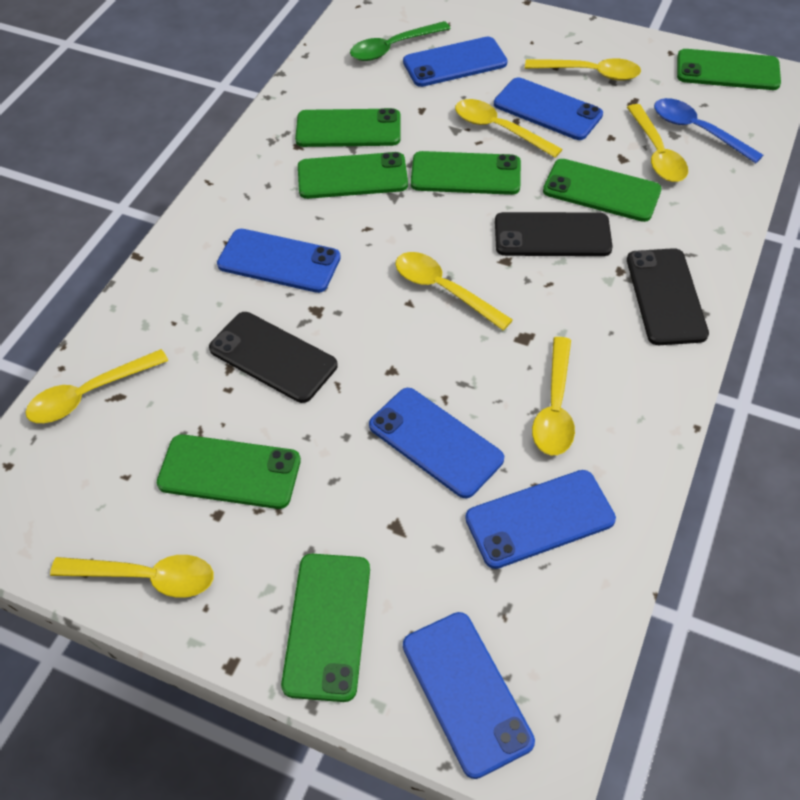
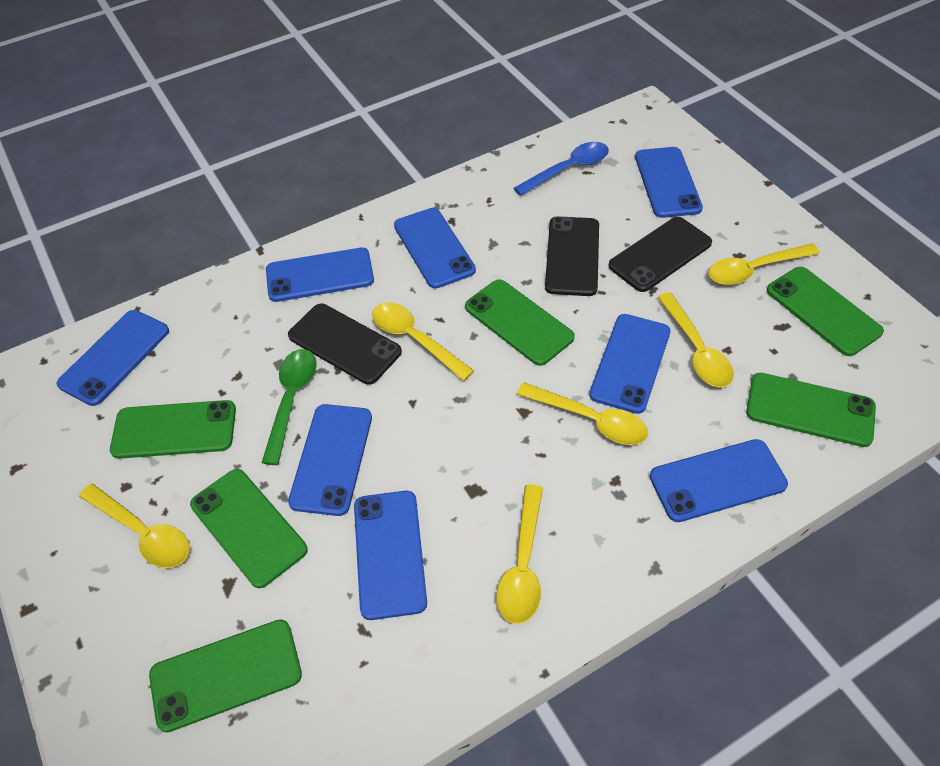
blue phone: [217,229,341,293] [369,388,504,498] [403,37,508,87] [403,612,535,779] [465,470,616,569] [494,77,603,140] = 6 -> [56,310,169,406] [266,247,374,302] [288,404,372,516] [354,491,427,620] [394,208,476,288] [589,314,670,414] [635,147,703,218] [650,439,788,522] = 8
green phone: [157,434,301,509] [281,554,370,702] [295,108,400,147] [298,152,408,199] [411,151,521,195] [543,159,662,222] [677,49,781,90] = 7 -> [110,400,236,459] [149,619,302,733] [190,469,308,588] [465,279,575,366] [746,373,876,447] [767,267,884,356] = 6
yellow spoon: [25,349,168,423] [50,555,214,598] [395,252,513,331] [455,99,562,158] [525,58,641,81] [532,337,575,455] [627,104,688,182] = 7 -> [79,484,190,568] [372,302,474,381] [496,484,543,624] [517,382,649,445] [658,292,734,387] [708,243,820,285] = 6

